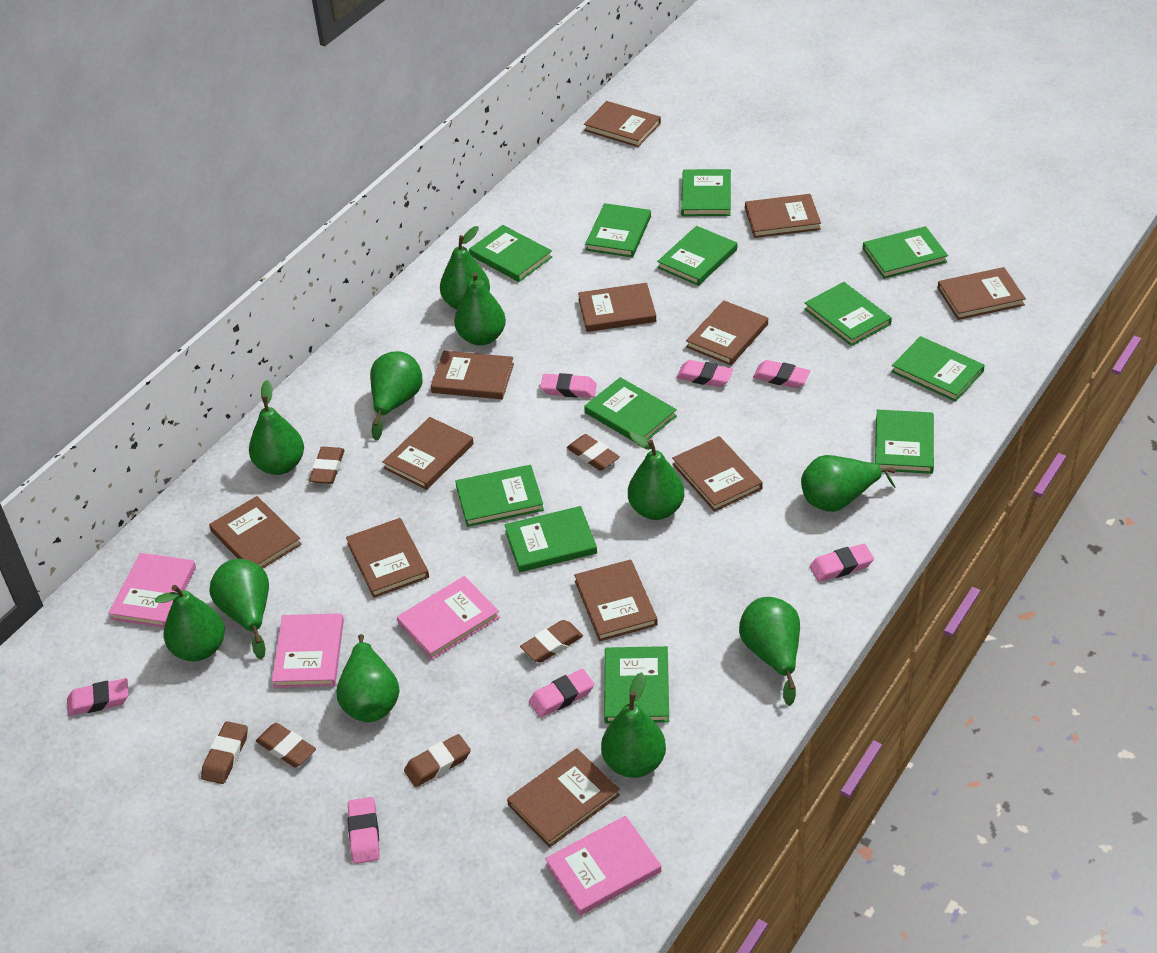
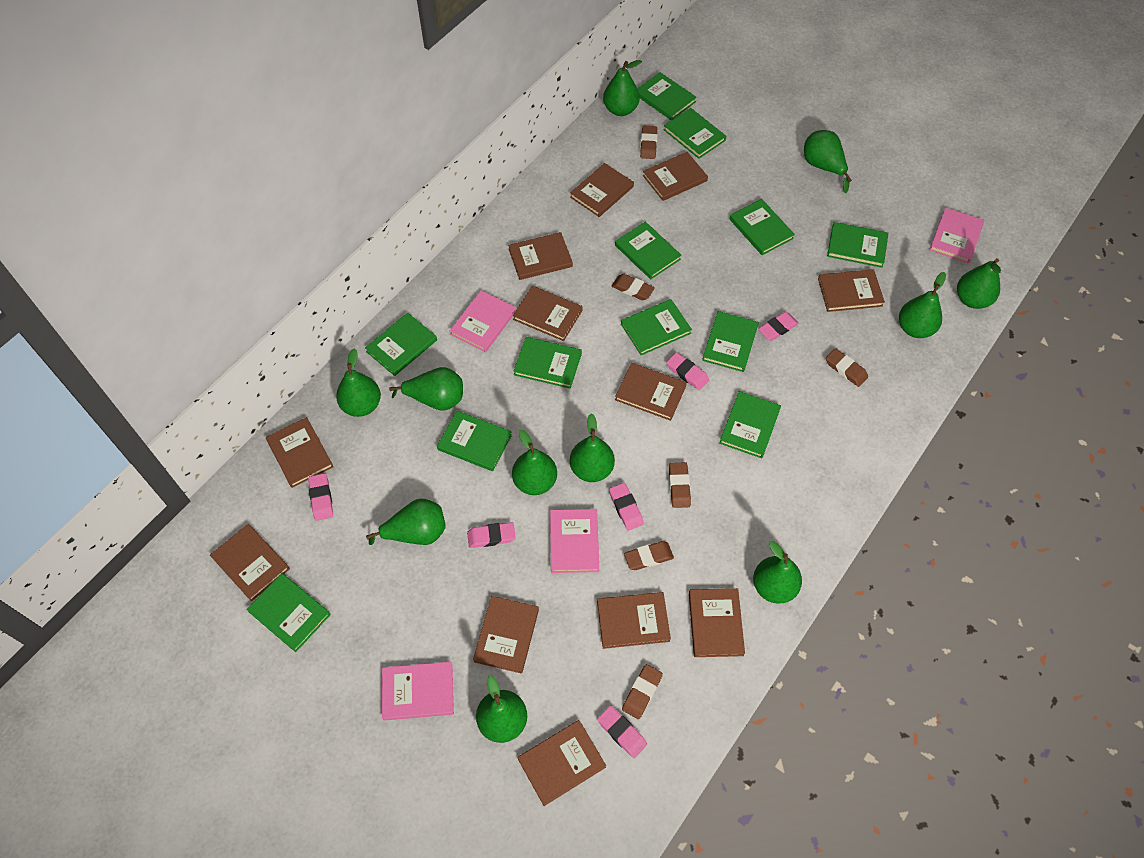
pink eraser: [67,678,128,716] [348,797,380,864] [529,669,594,718] [540,373,597,398] [676,360,733,387] [753,360,810,388] [810,544,874,582] = 7 -> [308,473,333,521] [467,522,516,548] [597,706,647,758] [609,483,644,531] [666,352,709,390] [758,312,799,341] = 6

